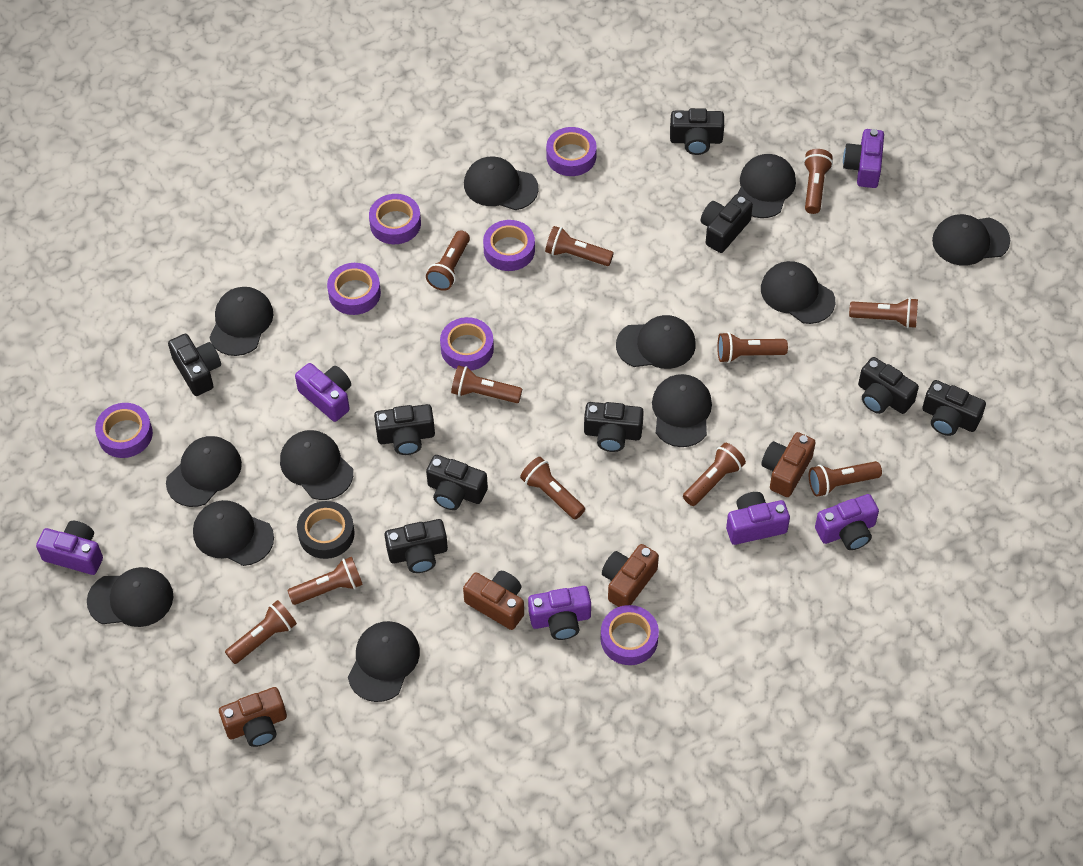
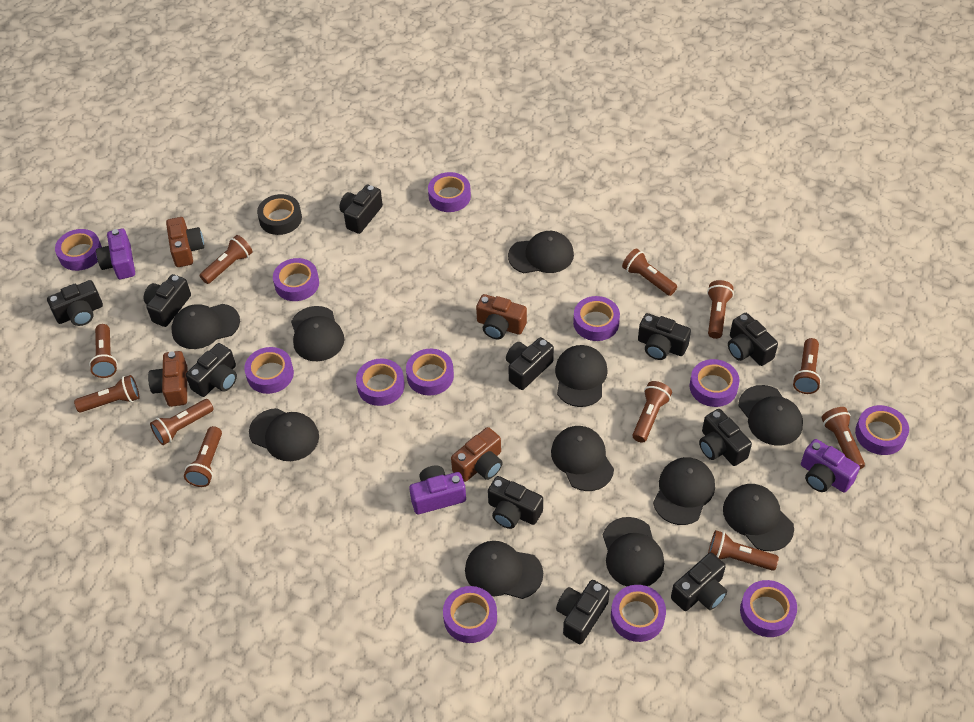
black camera: [168,334,221,396] [374,404,435,455] [385,519,448,573] [426,455,488,510] [584,402,644,452] [670,108,724,155] [701,194,753,253] [858,357,919,414] [922,380,986,436] = 9 -> [47,280,103,326] [144,274,191,327] [186,343,237,397] [340,185,383,234] [488,476,543,529] [506,337,554,390] [556,580,610,644] [638,313,691,360] [671,553,727,611] [699,409,752,466] [728,313,778,366] = 11
black cap: [87,567,174,627] [166,436,242,507] [193,500,274,566] [209,287,274,356] [280,430,353,500] [348,621,420,702] [464,156,539,210] [616,315,696,369] [652,374,712,447] [738,154,796,218] [761,261,835,324] [932,214,1010,266] = 12 -> [171,304,240,349] [249,408,319,461] [291,306,344,361] [465,541,543,599] [508,231,574,273] [551,426,614,491] [555,345,608,407] [603,517,664,587] [653,457,715,525] [723,484,794,551] [739,385,803,446] = 11
purple camera: [36,521,103,575] [295,363,351,422] [528,586,591,640] [726,492,790,545] [815,494,879,550] [843,129,884,188] = 6 -> [96,229,135,279] [409,465,466,514] [801,439,860,493] = 3
purple tape: [95,403,153,458] [327,263,381,315] [369,194,421,244] [440,317,494,370] [483,220,535,271] [546,127,597,176] [601,605,659,665] = 7 -> [55,229,102,271] [244,347,294,394] [273,258,319,301] [356,358,405,406] [406,349,454,395] [428,172,471,212] [443,586,497,643] [573,296,620,341] [611,585,666,642] [690,359,740,407] [740,580,797,637] [855,405,909,455] = 12

